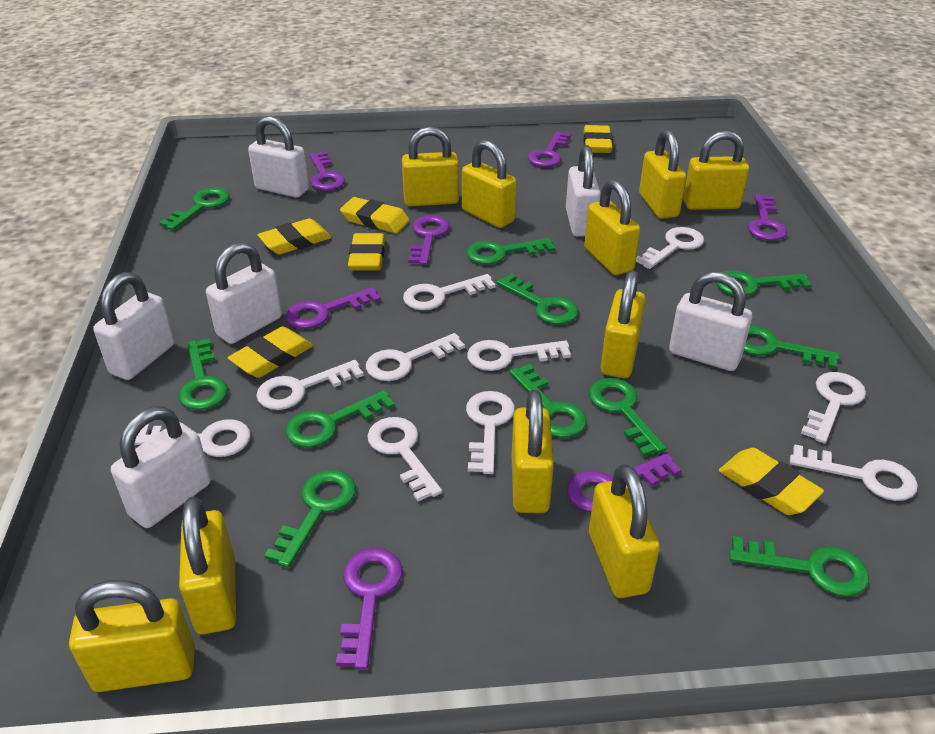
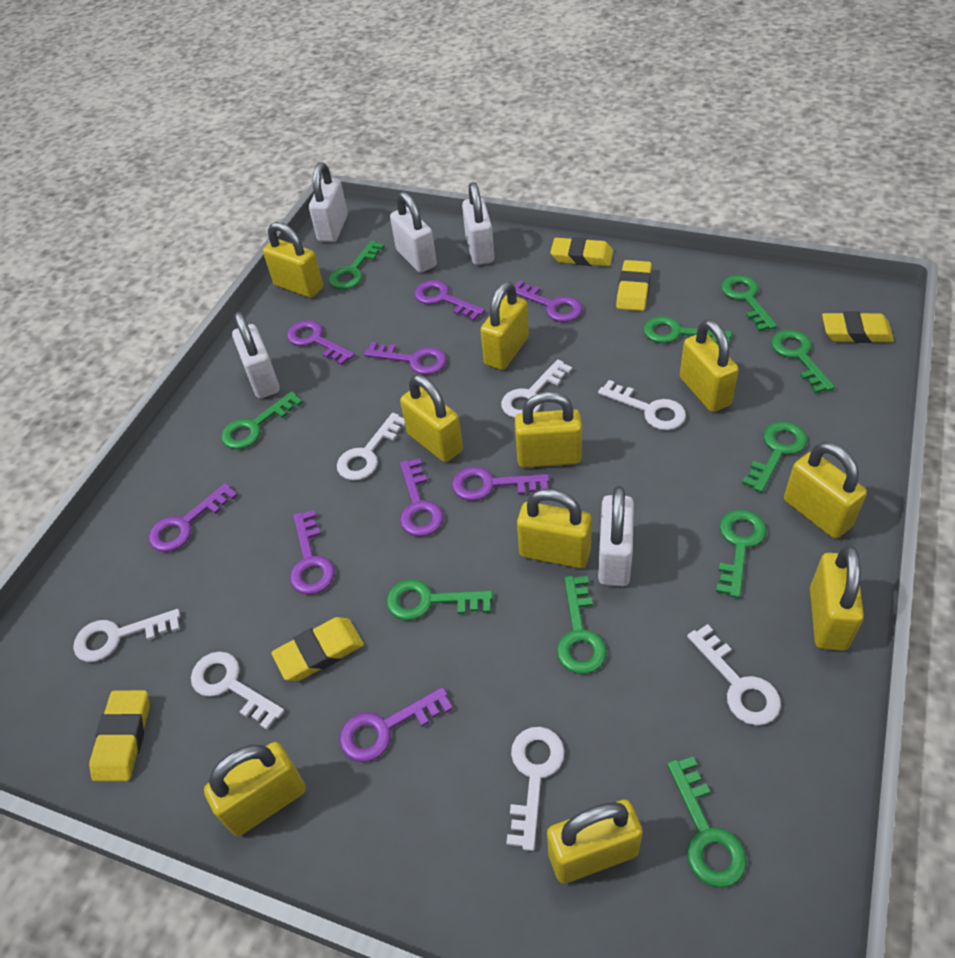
green key: [159,188,230,230] [179,339,228,410] [264,470,356,568] [286,390,395,448] [467,238,555,264] [497,274,578,324] [509,364,587,438] [589,378,666,457] [717,271,812,296] [729,536,869,597] [744,326,840,369] = 11 -> [221,391,303,449] [329,241,385,290] [386,579,493,620] [557,576,607,674] [643,316,732,344] [667,757,747,888] [716,510,767,598] [721,275,777,332] [742,422,808,493] [771,330,835,394] = 10
purple key: [285,287,381,329] [310,152,345,191] [336,548,403,669] [408,215,450,265] [528,131,571,167] [567,453,681,512] [748,195,787,241] = 7 -> [148,483,238,552] [287,320,355,365] [290,510,335,595] [339,687,453,762] [364,342,447,375] [400,458,444,537] [414,280,485,321] [452,466,550,501] [514,280,582,322] = 9
white key: [134,419,251,457] [256,360,364,410] [366,333,465,381] [367,417,442,501] [403,274,496,310] [466,391,515,474] [467,340,571,371] [636,227,704,269] [790,444,918,501] [801,372,866,443] = 10 -> [73,609,180,662] [191,652,284,730] [337,413,405,480] [501,359,572,418] [506,727,565,851] [598,380,686,430] [687,624,781,725] = 7
white padlock: [93,272,175,380] [111,406,211,528] [206,242,282,344] [248,116,309,198] [566,145,601,237] [669,271,753,371] = 6 -> [232,312,280,398] [309,162,348,242] [390,191,437,273] [462,182,494,265] [598,486,634,586] = 5
yellow eraser: [228,327,313,378] [257,218,331,254] [340,197,410,233] [348,233,385,271] [583,125,613,153] [719,448,824,515] = 6 -> [89,690,150,781] [271,617,364,681] [550,237,613,266] [616,260,652,311] [822,312,894,343] = 5

